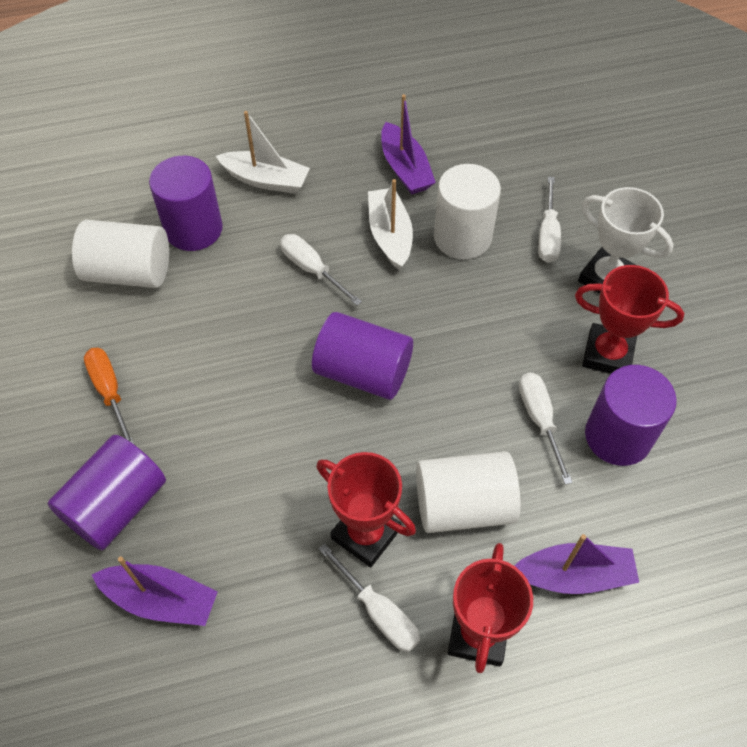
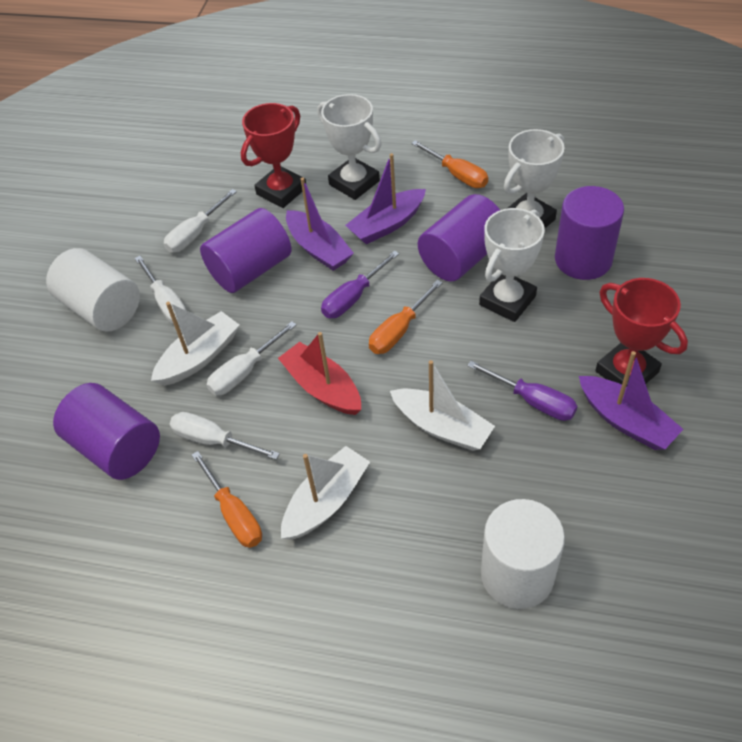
orange screwdriver: [84,348,135,445] = 1 -> [192,451,262,548] [369,280,443,354] [411,140,488,188] = 3
purple screwdriver: none = 0 -> [321,250,399,318] [467,361,577,421] = 2
red boat: none = 0 -> [278,332,361,415] = 1
red trophy: [316,452,416,567] [448,543,533,673] [575,265,684,374] = 3 -> [241,103,306,208] [595,278,688,385] = 2
white boat: [216,111,310,194] [368,179,413,270] = 2 -> [151,302,239,386] [281,446,370,540] [390,360,495,451] = 3
white cylinder: [72,220,169,288] [416,451,521,533] [434,164,501,260] = 3 -> [46,248,140,332] [481,499,565,609] = 2
white trophy: [578,187,674,294] = 1 -> [318,94,381,200] [479,208,545,322] [504,129,565,229] = 3

